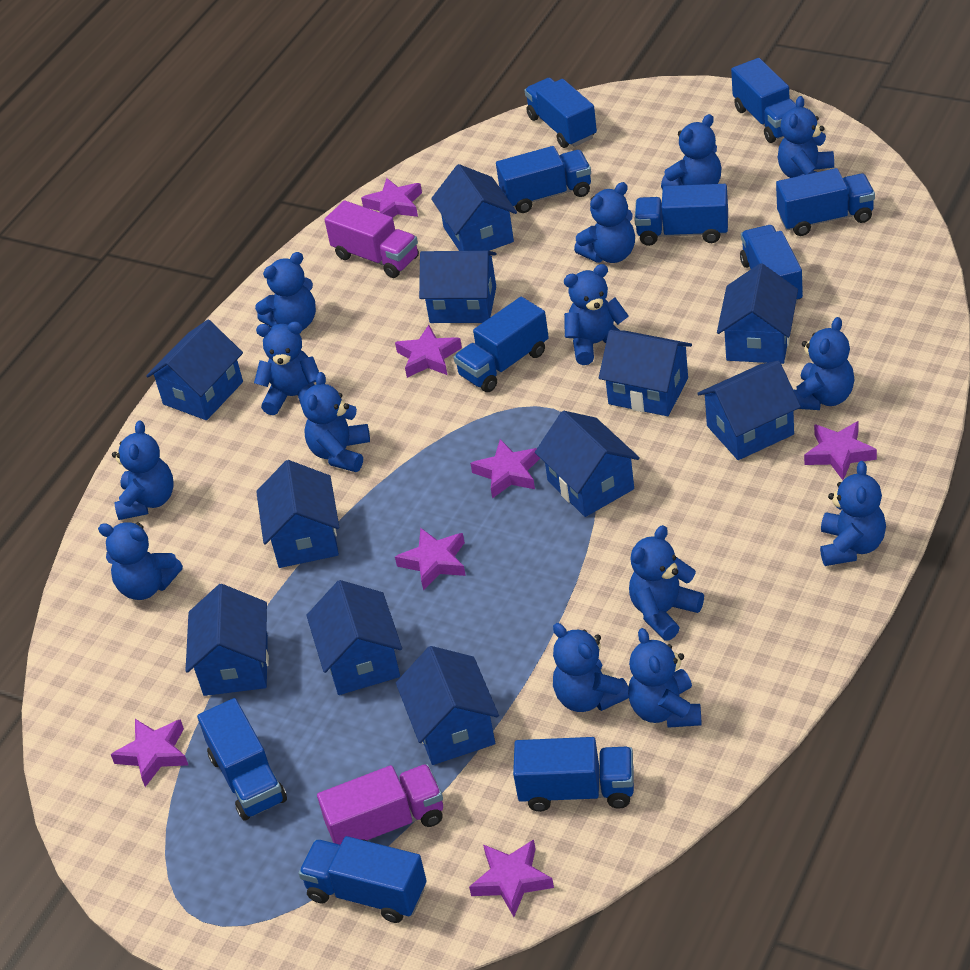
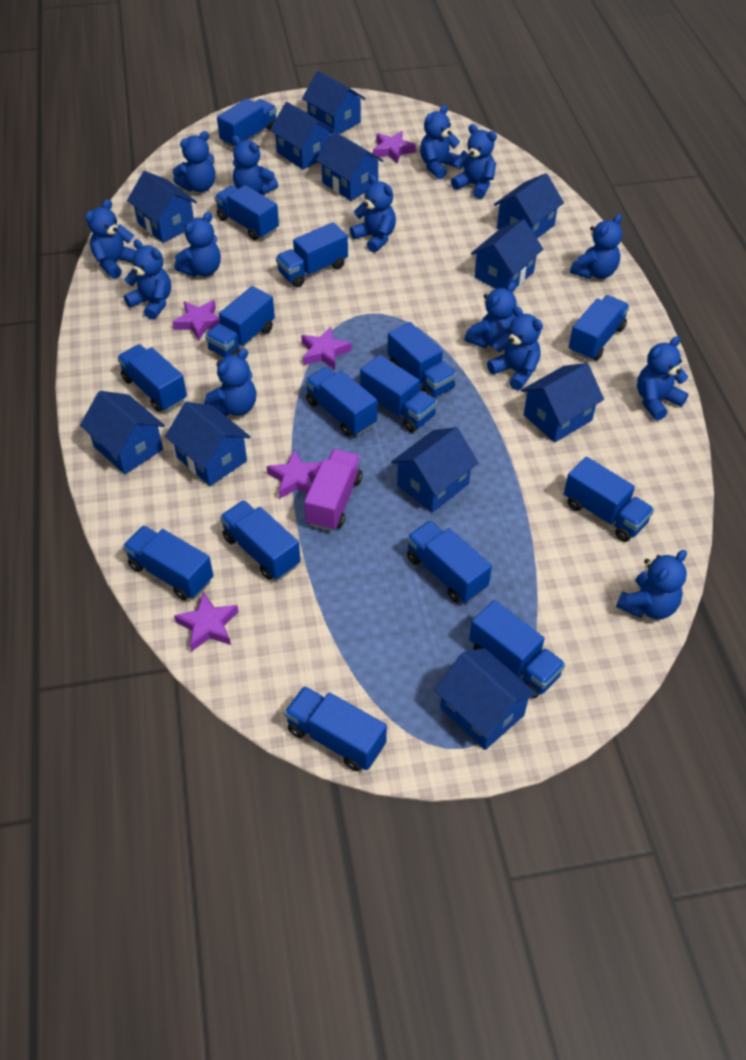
blue truck: [197,698,287,821] [298,836,427,923] [454,297,549,392] [496,146,591,213] [513,737,634,812] [525,78,597,148] [635,184,728,246] [731,58,796,143] [740,225,803,304] [776,168,875,236] = 10 -> [117,344,187,412] [123,526,213,600] [205,286,275,357] [214,185,279,240] [217,98,277,148] [220,500,301,580] [276,222,348,288] [284,686,387,771] [305,367,377,436] [360,355,437,432] [388,322,457,398] [407,521,492,603] [469,600,565,698] [564,457,654,542] [569,295,630,361] = 15
purple star: [111,719,188,787] [361,178,422,217] [395,325,462,378] [395,528,466,591] [469,839,554,917] [470,439,540,498] [804,421,877,480] = 7 -> [172,300,220,341] [174,592,238,652] [266,449,322,499] [301,327,352,370] [373,131,416,164] = 5
purple truck: [317,764,443,845] [325,200,419,278] = 2 -> [304,449,363,531] = 1

